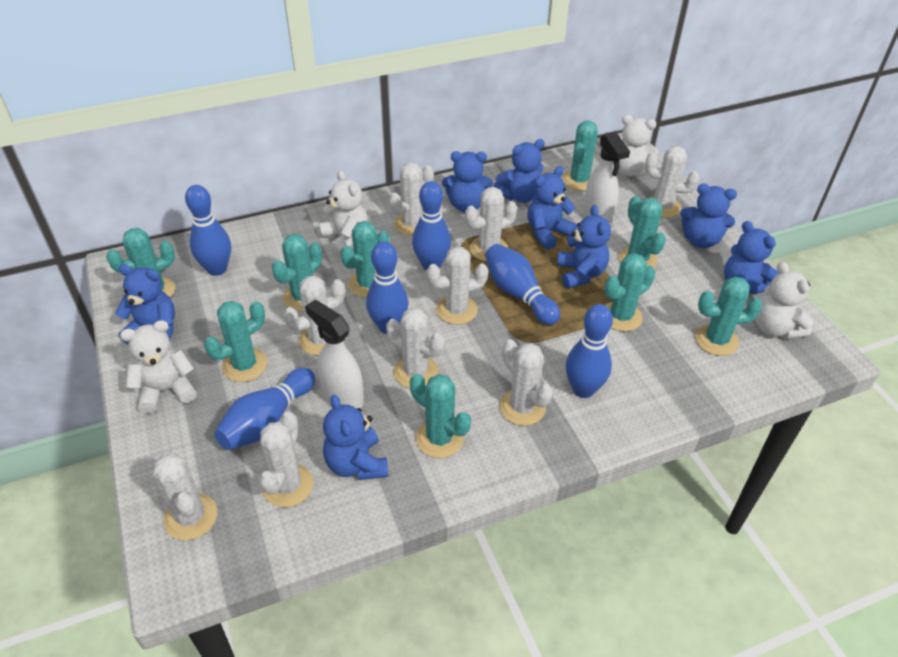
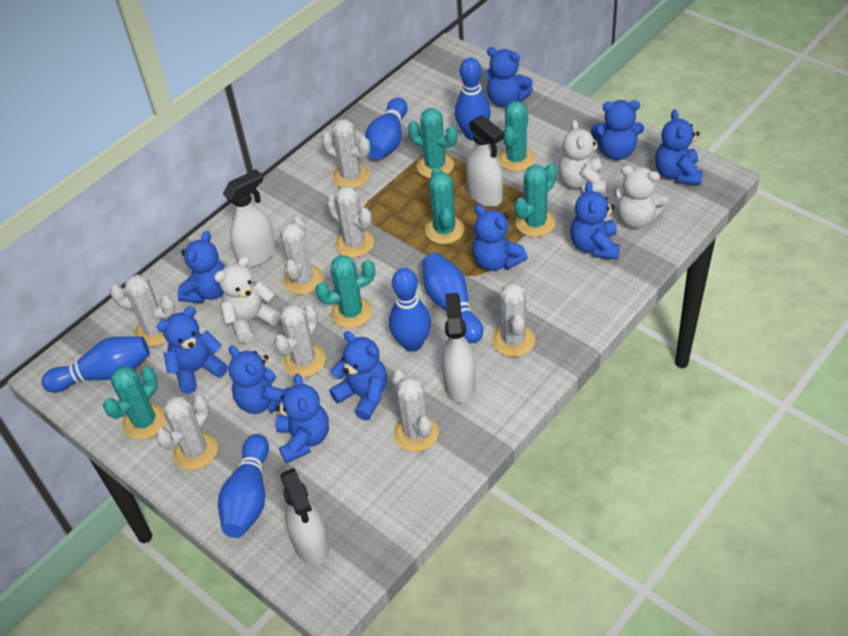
blue teddy bear: [115,264,175,345] [323,395,388,480] [442,151,493,212] [494,139,545,203] [527,166,577,250] [557,205,611,289] [680,184,737,248] [724,221,779,294] = 8 -> [157,307,228,394] [177,231,225,303] [228,345,289,414] [275,374,329,463] [330,331,387,420] [472,205,528,271] [485,47,533,108] [570,182,620,260] [591,100,644,160] [655,110,703,185] = 10
turquoise cactus: [106,228,175,297] [204,301,267,382] [272,234,322,312] [340,221,389,298] [410,374,471,458] [562,121,598,191] [604,253,655,332] [618,196,666,268] [695,276,763,356] = 9 -> [103,366,166,440] [315,255,375,328] [408,108,457,178] [425,168,464,244] [498,101,535,172] [514,163,557,237] = 6
white cactus: [153,453,217,540] [259,412,313,508] [284,276,345,356] [386,308,444,388] [389,163,434,236] [427,247,489,325] [465,187,517,261] [499,339,553,426] [645,146,700,218] = 9 -> [110,274,175,347] [156,396,218,470] [274,304,326,378] [280,217,323,295] [321,119,370,189] [327,186,374,258] [392,370,439,452] [492,282,535,357] = 8
white spray bottle: [305,300,364,409] [583,132,630,226] = 2 -> [223,169,276,267] [280,468,329,566] [442,293,476,403] [466,115,504,207] = 4
white teddy bear: [120,320,197,414] [319,170,368,255] [619,115,659,176] [755,262,814,339] = 4 -> [214,256,281,343] [559,119,606,193] [613,165,669,228] = 3

